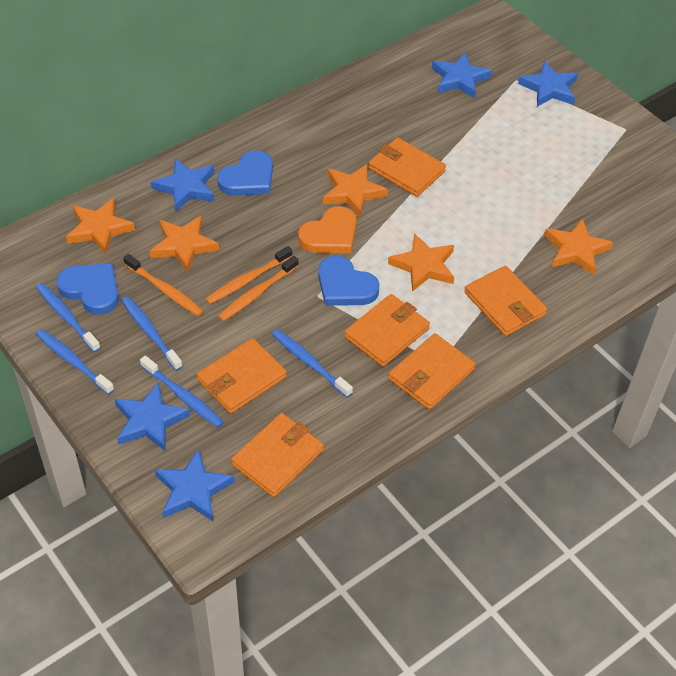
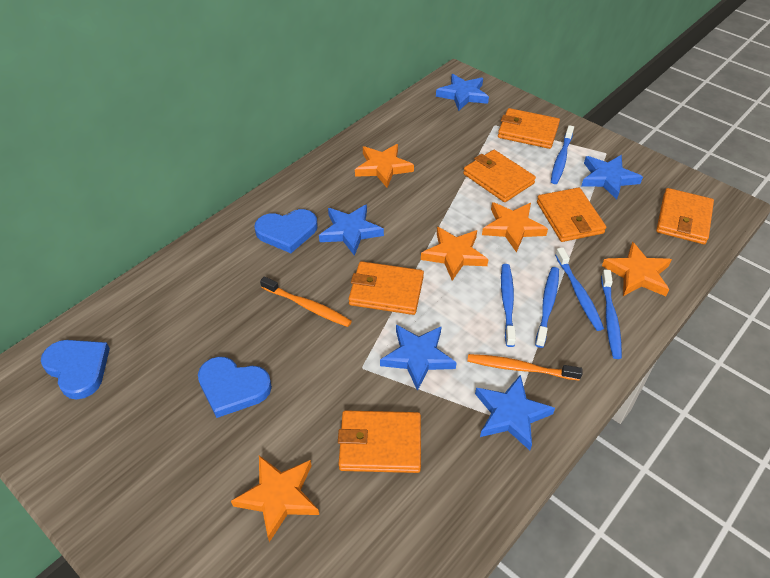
orange heart: [298,206,357,253] = 1 -> none = 0
orange toothbrush: [123,254,203,316] [205,246,292,304] [218,256,299,321] = 3 -> [260,276,352,327] [467,354,583,381] = 2

